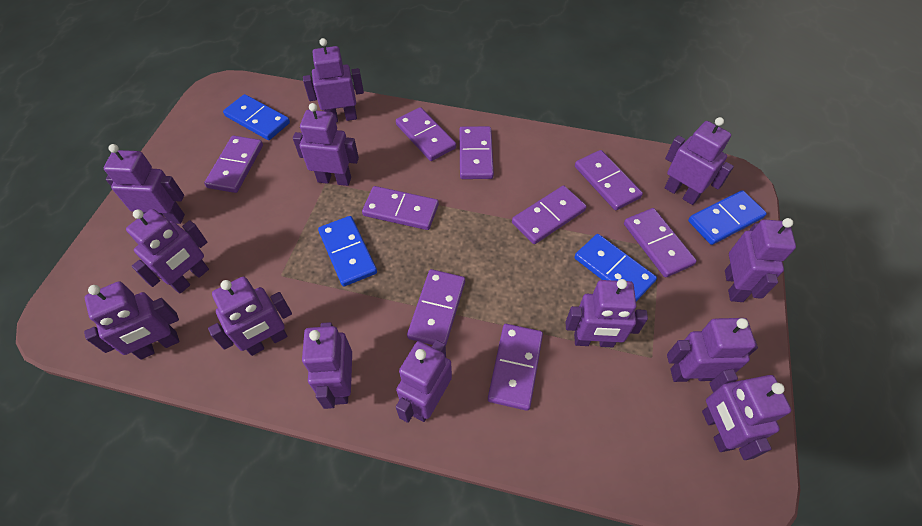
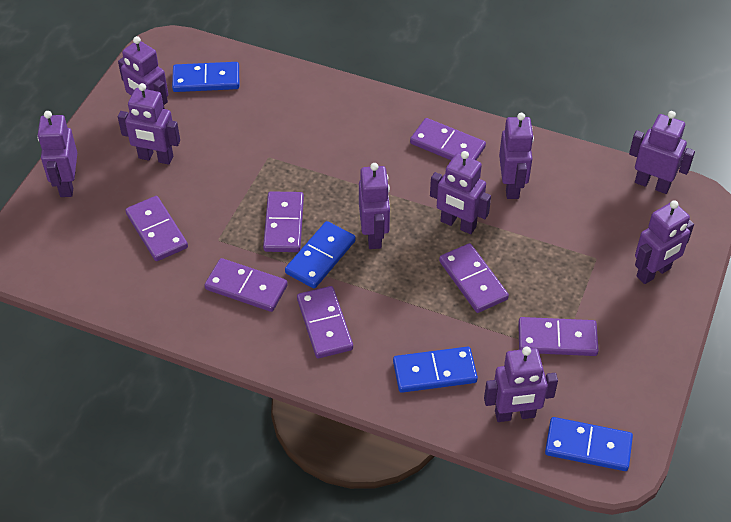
purple domino: [204,136,263,193] [362,186,439,230] [396,107,456,161] [407,269,465,345] [459,126,494,179] [488,324,543,411] [512,186,587,244] [575,150,643,210] [624,208,697,277] = 9 -> [125,196,188,261] [205,258,288,312] [263,191,304,252] [297,286,353,358] [410,118,486,160] [439,243,509,313] [518,317,599,356] = 7
purple robot: [84,281,179,360] [104,144,185,224] [126,209,209,294] [208,277,292,356] [293,103,359,186] [302,322,352,409] [303,38,364,122] [396,340,452,423] [566,279,648,347] [664,117,734,205] [667,318,758,382] [702,369,791,460] [725,218,796,302] = 13 -> [37,111,77,197] [118,36,168,109] [118,83,180,165] [359,163,390,249] [430,151,491,234] [484,347,558,422] [499,113,534,199] [629,111,695,194] [635,200,694,284] = 9

